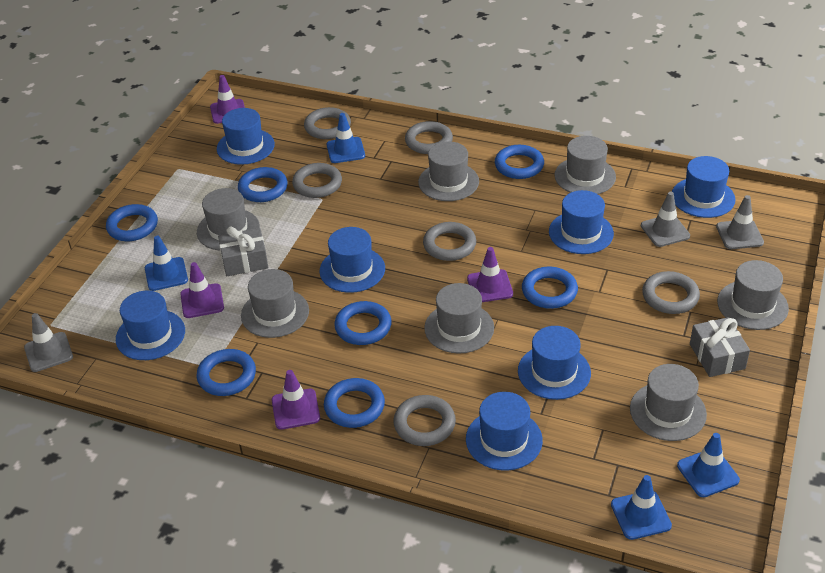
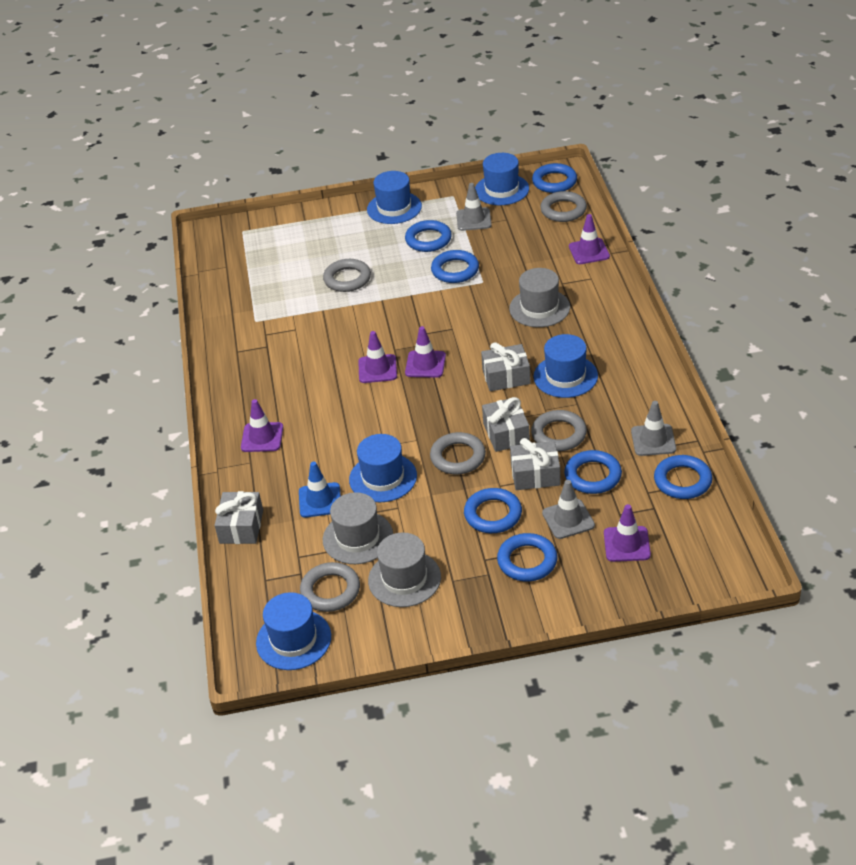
blue hat: [116,291,185,360] [217,108,275,165] [320,227,385,293] [466,392,543,471] [518,326,591,400] [549,190,614,254] [672,156,736,218] = 7 -> [256,592,331,670] [349,434,417,502] [367,171,422,224] [475,153,529,205] [533,334,598,398] = 5
blue traffic cone: [145,236,188,291] [327,113,365,163] [611,475,672,540] [677,433,740,497] = 4 -> [299,462,341,517] = 1
grey gift: [218,226,269,276] [690,317,750,377] = 2 -> [215,491,263,544] [481,342,531,391] [482,397,530,452] [510,438,561,490] = 4
grey hat: [197,188,260,250] [241,269,309,338] [418,141,479,201] [424,283,494,354] [554,136,616,194] [630,364,707,441] [717,260,789,330] = 7 -> [323,492,393,564] [368,533,441,607] [509,268,570,327] = 3
grey ring: [292,163,342,198] [304,107,351,139] [393,395,456,446] [405,121,453,154] [423,222,476,261] [642,271,700,314] = 6 -> [300,562,360,612] [323,259,371,292] [430,432,486,475] [531,410,587,451] [540,191,587,222] = 5
purple traffic cone: [180,262,224,318] [210,75,245,124] [272,370,320,430] [467,247,513,302] = 4 -> [241,399,283,452] [358,331,397,383] [405,326,446,378] [569,214,610,264] [604,504,651,562] = 5

